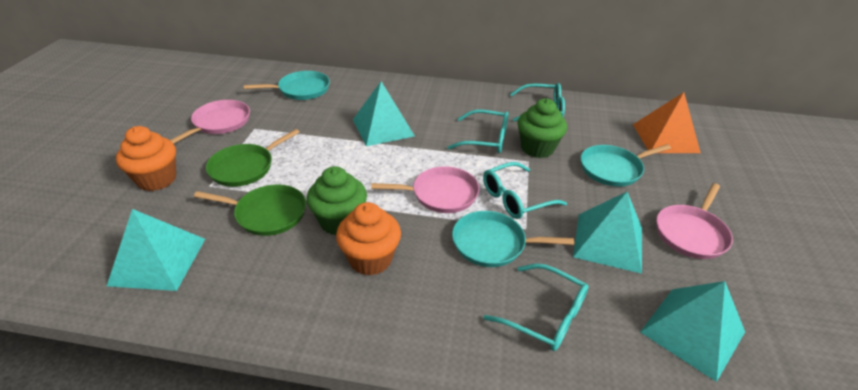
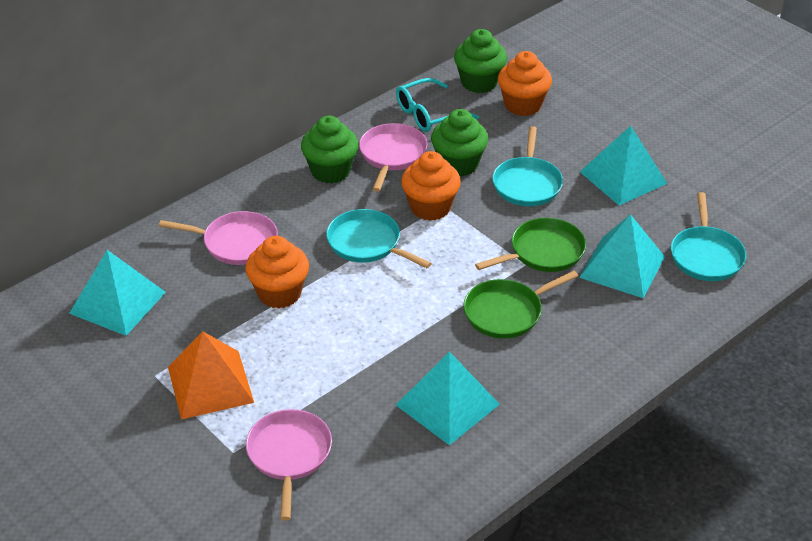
green cupcake: [307,166,367,235] [517,98,567,158] = 2 -> [301,116,358,183] [431,109,488,177] [454,29,507,93] = 3
orange cupcake: [116,126,176,191] [336,202,401,275] = 2 -> [245,236,309,309] [401,151,461,221] [498,51,552,116] = 3
turquoise glasses: [447,110,509,153] [483,162,567,219] [483,264,589,351] [510,83,565,122] = 4 -> [396,78,479,132] = 1

